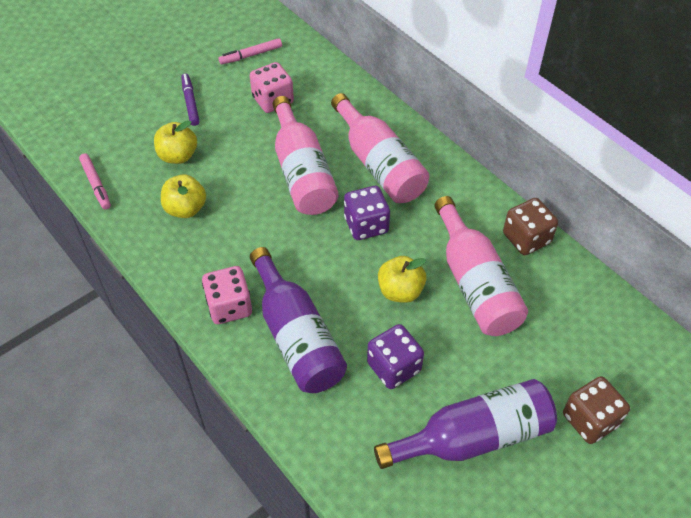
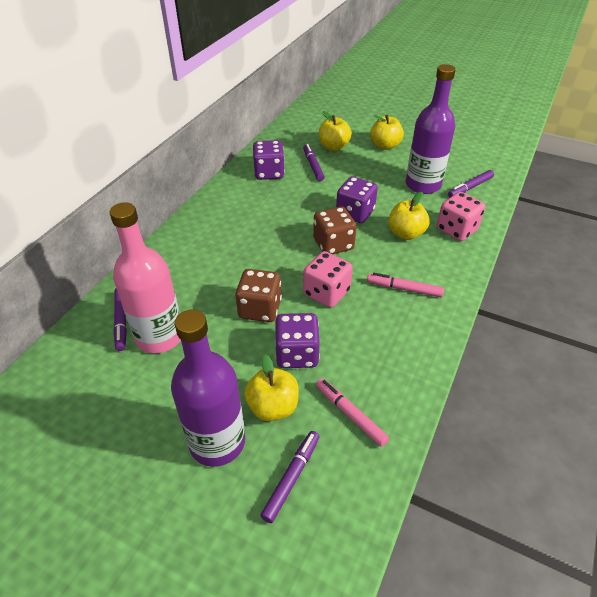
pink bottle: [273,96,339,215] [331,93,429,203] [434,196,528,336] = 3 -> [110,203,181,353] = 1
purple dice: [344,186,390,240] [367,324,424,389] = 2 -> [253,140,285,180] [275,313,320,368] [336,177,378,223] = 3
purple marker: [181,74,200,126] = 1 -> [113,289,127,351] [260,431,320,523] [303,144,325,181] [448,170,494,197] = 4
yellow apple: [154,121,197,164] [161,174,206,218] [378,256,426,303] = 3 -> [244,355,299,421] [319,111,352,151] [370,115,404,150] [388,192,430,240] = 4

